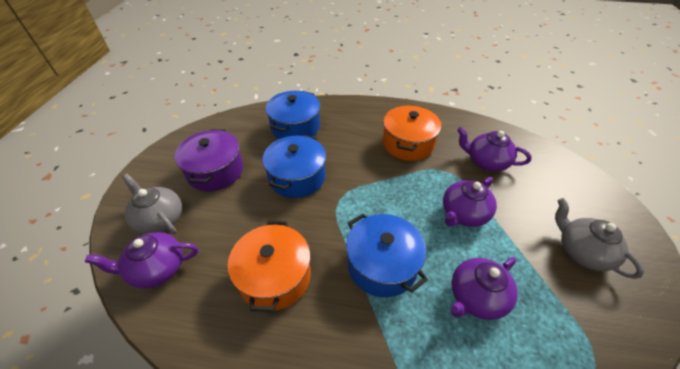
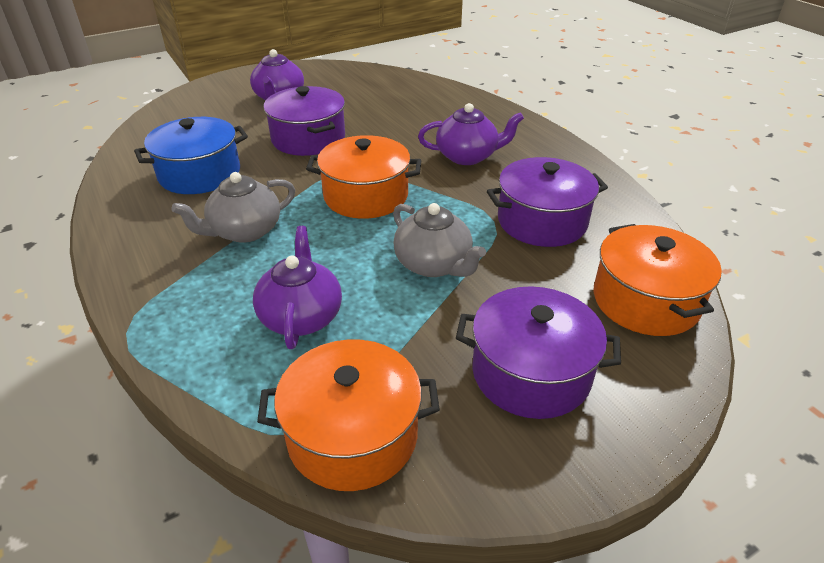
blue pot: [262,135,326,198] [266,91,320,139] [346,214,428,297] = 3 -> [134,117,248,194] = 1
orange pot: [228,221,311,312] [383,105,441,161] = 2 -> [257,339,440,491] [306,135,421,219] [594,224,722,336] = 3
purple pot: [175,129,243,191] = 1 -> [264,86,345,156] [456,286,621,419] [487,157,608,247] = 3
purple teapot: [85,232,198,289] [443,177,497,227] [450,257,518,320] [457,127,532,171] = 4 -> [250,49,304,101] [253,226,342,349] [418,103,524,165] = 3

